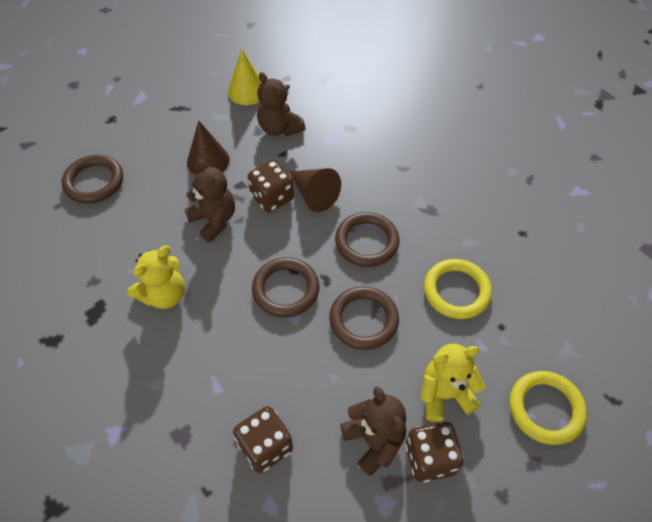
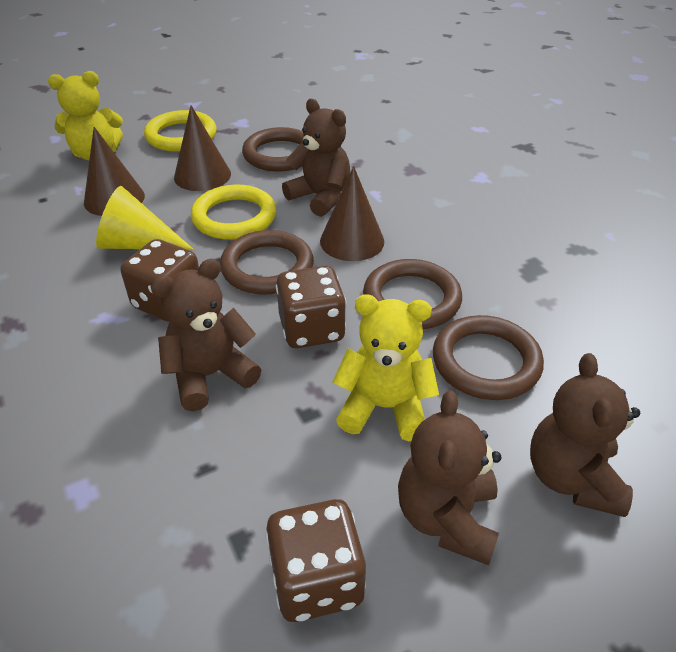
brown cone: [187,120,230,175] [289,168,341,212] = 2 -> [84,127,145,216] [174,105,231,191] [320,166,384,261] = 3
brown teddy bear: [185,159,235,242] [257,72,306,136] [340,386,406,476] = 3 -> [150,259,261,411] [282,99,350,217] [398,390,501,565] [530,353,640,517] = 4

